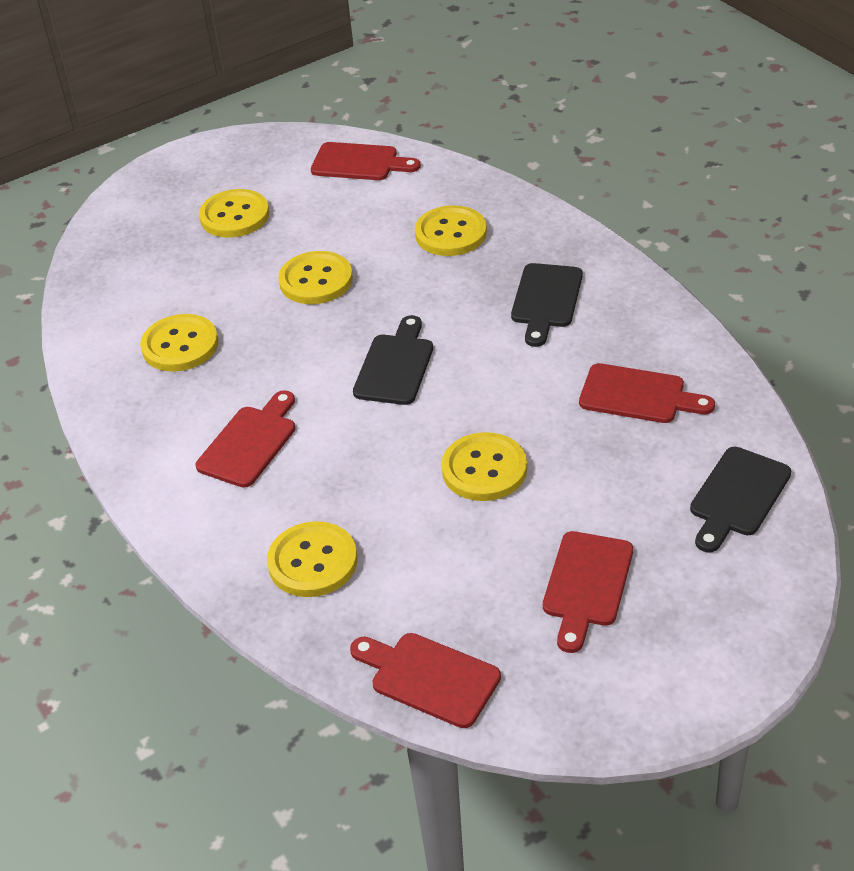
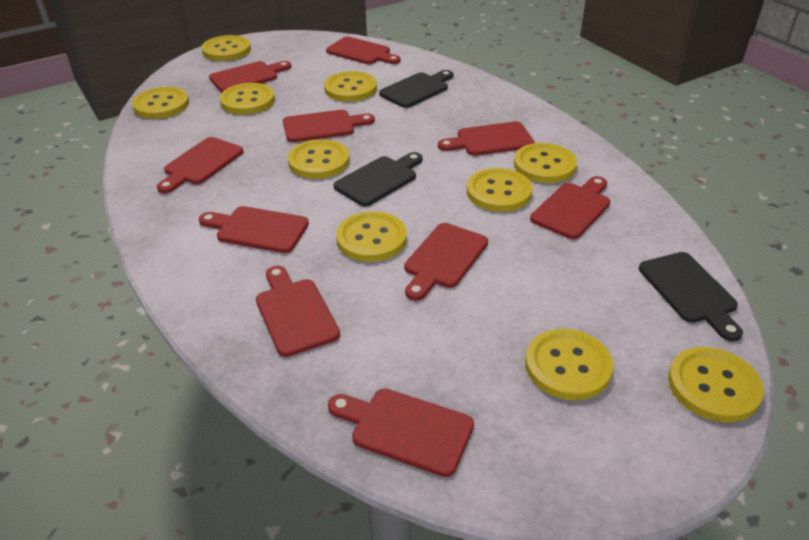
red cutting board: [196,390,295,488] [311,142,421,180] [350,633,501,728] [543,531,633,653] [579,363,715,423] = 5 -> [157,137,244,193] [199,206,309,253] [209,61,291,92] [256,266,340,357] [283,110,375,142] [326,37,401,64] [328,388,474,477] [404,223,488,301] [438,121,535,156] [530,176,610,239] = 10
yellow button: [140,314,218,372] [199,189,269,238] [267,521,357,597] [278,251,353,304] [415,205,487,256] [441,432,527,501] = 6 -> [132,87,189,119] [201,35,251,61] [220,83,275,115] [288,139,349,179] [324,71,377,102] [336,211,407,262] [467,168,532,212] [514,143,577,183] [525,329,613,400] [668,347,764,423] = 10

